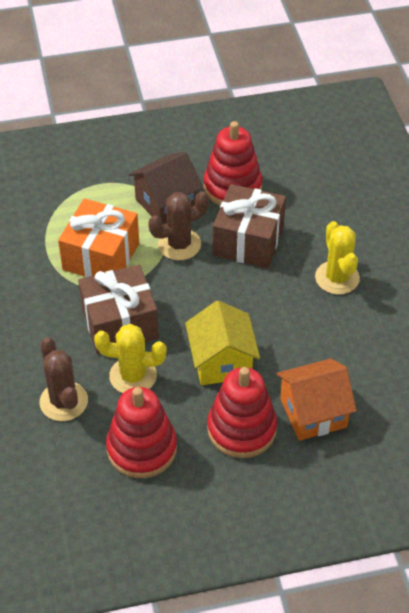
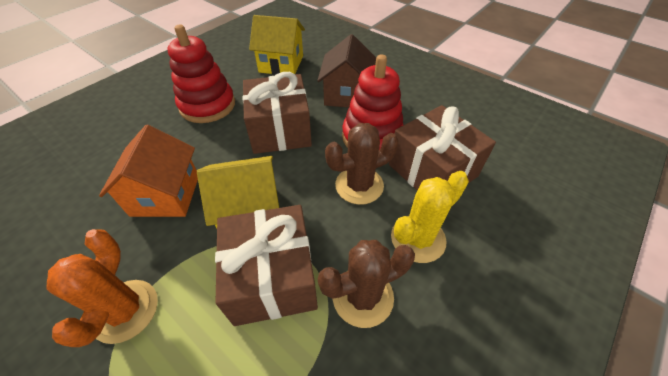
brown gift: [78,265,159,354] [213,184,286,268] = 2 -> [215,205,318,326] [242,72,312,154] [389,105,496,190] = 3
orange cactus: none = 0 -> [47,229,158,347] = 1
orange gift: [58,198,139,277] = 1 -> none = 0
red stacking toy: [106,387,177,478] [204,121,262,205] [207,367,277,458] = 3 -> [168,25,235,123] [342,54,403,150] = 2
yellow cactus: [94,324,167,393] [315,221,360,295] = 2 -> [391,171,469,263] = 1
yellow house: [185,300,260,385] = 1 -> [197,156,279,228] [249,15,305,75] = 2

